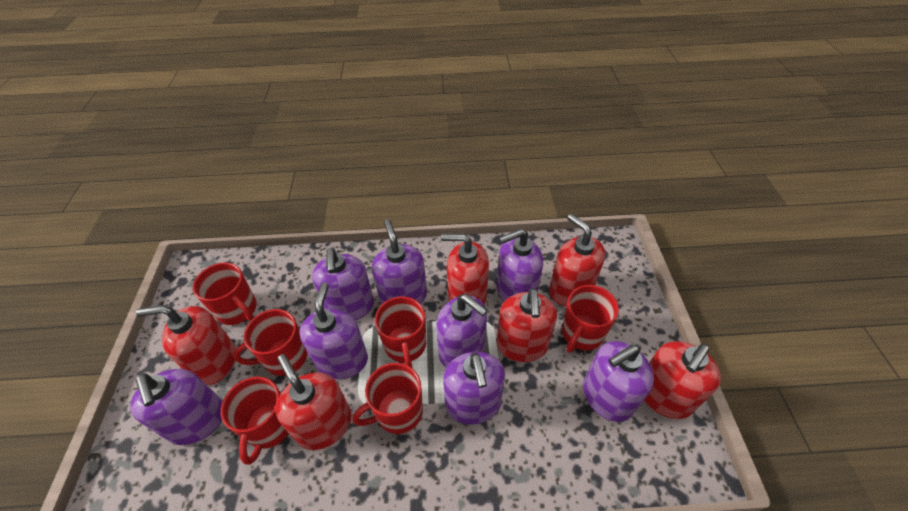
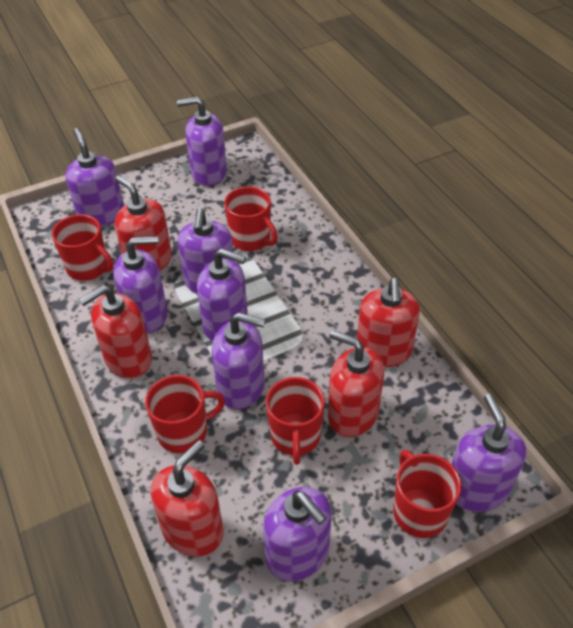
red mug: [193,263,257,325] [221,377,289,465] [233,309,308,376] [352,363,423,434] [375,296,426,368] [562,285,619,353] = 6 -> [52,214,114,281] [145,375,225,453] [224,187,278,251] [266,377,325,465] [393,450,461,538] = 5
red soap dispenser: [136,305,236,385] [276,354,352,450] [441,234,489,304] [497,288,557,362] [549,214,605,306] [644,341,721,419] = 6 -> [79,285,152,378] [115,175,172,271] [151,440,224,557] [328,330,384,437] [357,278,420,367] = 5

